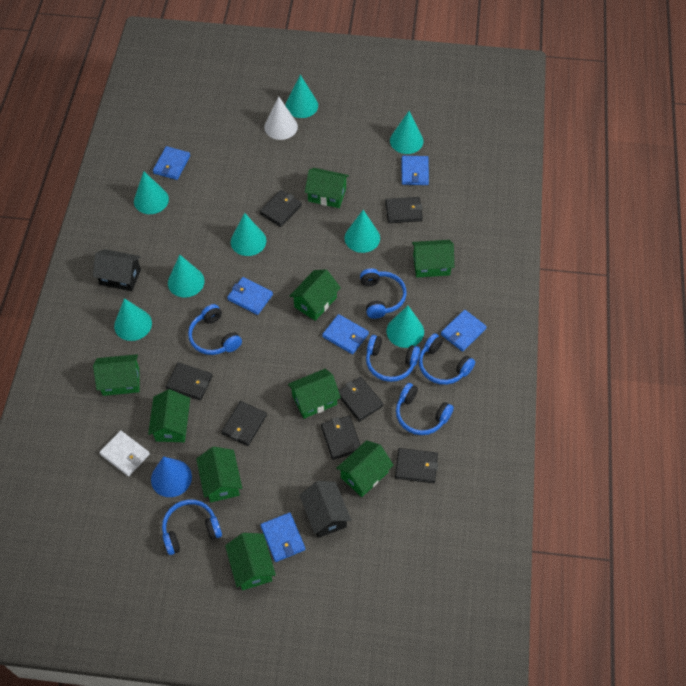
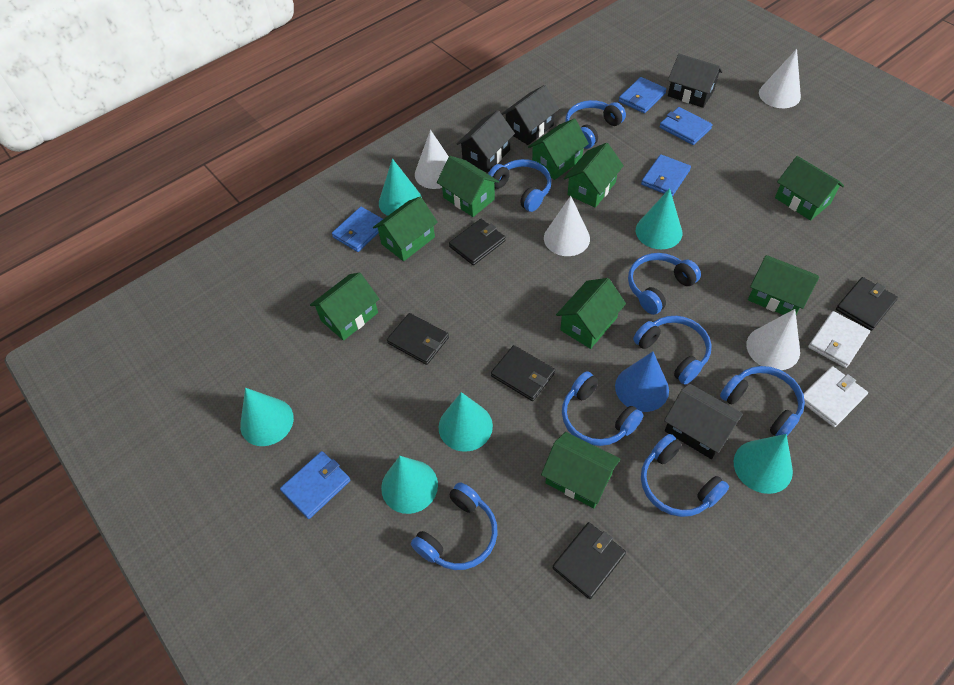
black house: [93,249,141,291] [299,481,351,538] = 2 -> [457,110,515,173] [501,85,559,145] [664,384,743,459] [668,54,723,108] = 4
black wallet: [166,362,213,400] [221,401,267,446] [260,190,302,227] [321,416,361,460] [339,377,383,422] [385,197,423,223] [395,448,438,483] = 7 -> [387,313,449,365] [449,219,505,265] [491,345,555,401] [552,522,626,599] [836,277,898,331] = 5
blue headphones: [162,499,222,555] [188,304,242,355] [360,268,407,319] [366,335,420,382] [396,383,454,435] [419,333,475,385] = 6 -> [411,482,498,570] [488,159,552,212] [562,371,644,446] [565,100,626,149] [628,253,701,315] [633,316,712,385] [641,434,729,517] [720,366,805,436] = 8
blue wallet: [153,146,190,180] [227,277,273,315] [260,513,305,562] [322,314,369,354] [402,156,429,185] [441,310,487,352] = 6 -> [280,451,351,519] [332,207,383,252] [619,77,667,113] [641,154,691,196] [660,107,713,145] = 5
turquoise cone: [114,298,152,341] [134,171,169,214] [168,255,205,297] [231,213,266,256] [285,75,318,118] [345,210,380,253] [387,306,424,348] [390,111,424,154] = 8 -> [240,388,294,446] [379,158,422,216] [381,456,438,514] [439,392,493,452] [636,188,682,249] [734,434,793,494] = 6
white cone: [264,96,298,140] = 1 -> [415,130,449,189] [544,196,590,256] [746,309,800,370] [759,49,801,108] = 4
white wallet: [99,430,150,476] = 1 -> [803,366,868,427] [808,311,870,368] = 2

